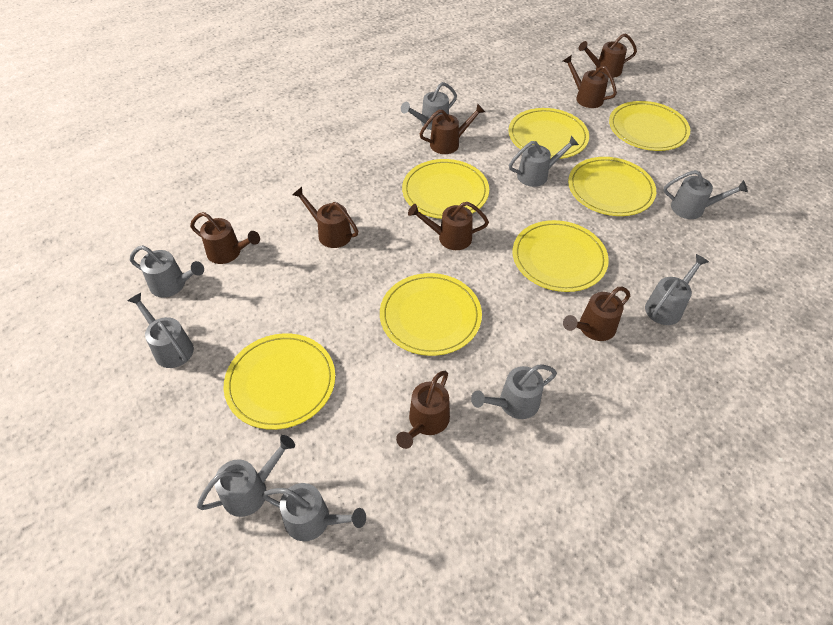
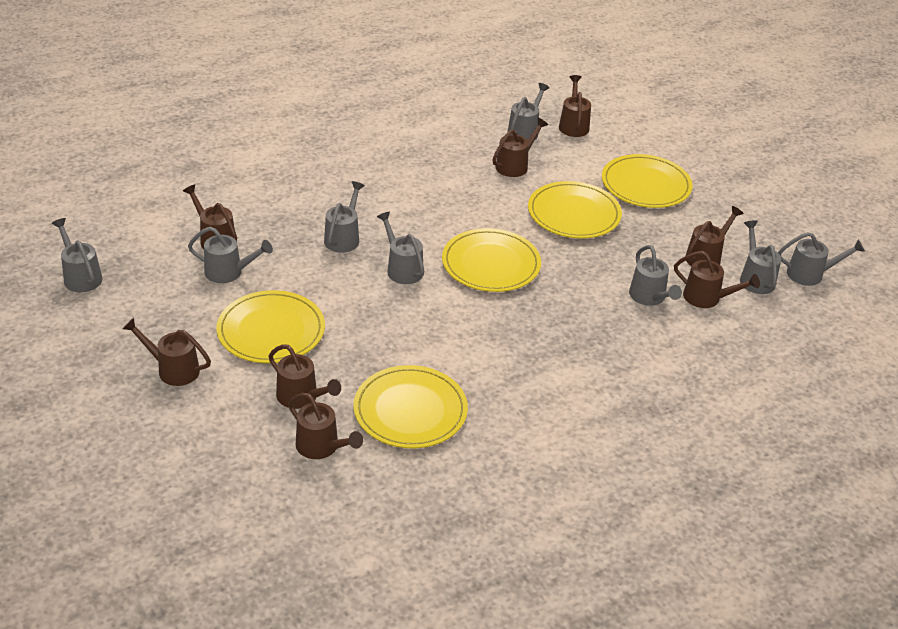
grey watering can: [127,293,194,368] [130,245,204,297] [197,435,295,517] [262,483,366,541] [401,82,457,130] [471,364,557,419] [509,136,579,187] [645,254,709,325] [664,170,748,219] = 9 -> [52,218,103,292] [188,227,273,283] [324,181,365,253] [377,211,424,284] [507,83,550,141] [629,245,682,306] [740,220,781,294] [777,232,865,286] = 8
yellow plate: [224,333,335,430] [380,273,482,356] [402,159,489,219] [508,108,589,159] [513,220,609,292] [568,157,656,216] [609,101,690,151] = 7 -> [216,290,325,363] [353,365,468,448] [442,228,541,292] [528,181,622,239] [602,154,693,208] = 5

